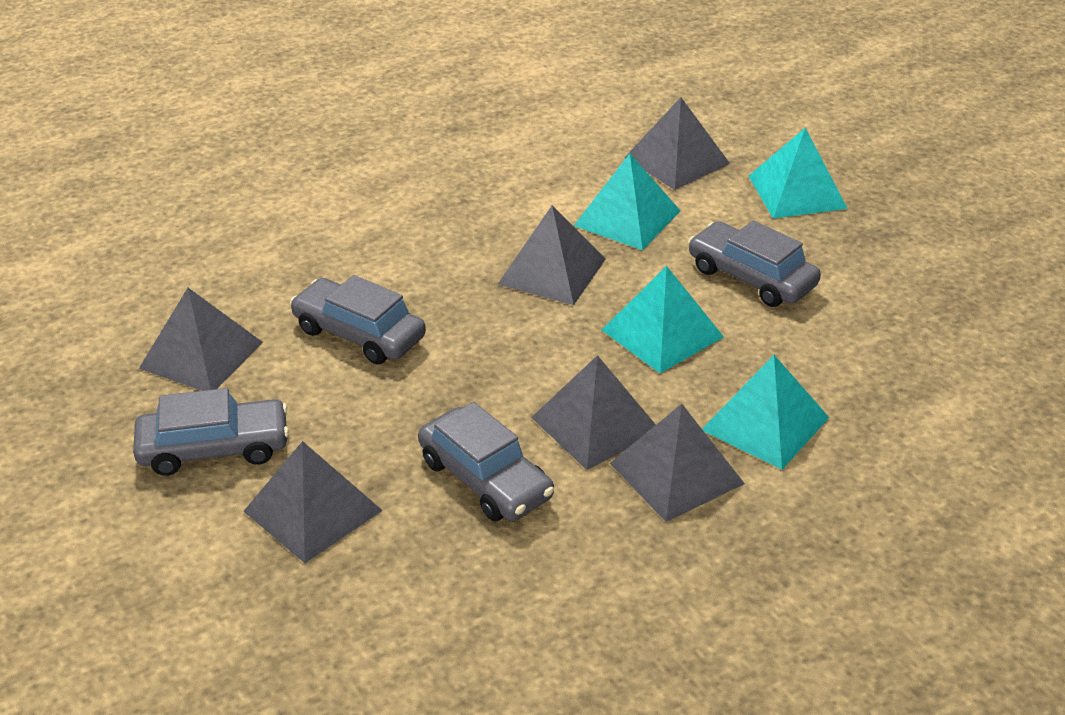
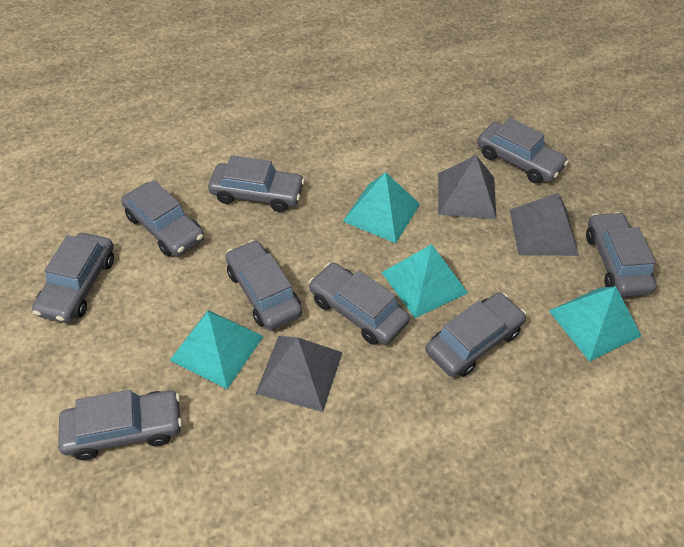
grey car: [133,388,289,476] [290,275,426,365] [418,402,554,521] [688,220,821,307] = 4 -> [32,233,114,323] [58,390,182,460] [121,180,204,256] [208,155,305,212] [225,240,302,330] [309,263,410,345] [426,293,526,377] [477,118,568,184] [586,212,657,297] = 9
grey pyramid: [139,288,263,391] [243,441,383,563] [497,205,606,305] [531,355,656,470] [610,404,745,522] [624,97,730,190] = 6 -> [256,336,343,412] [438,155,497,219] [510,193,579,256] = 3

